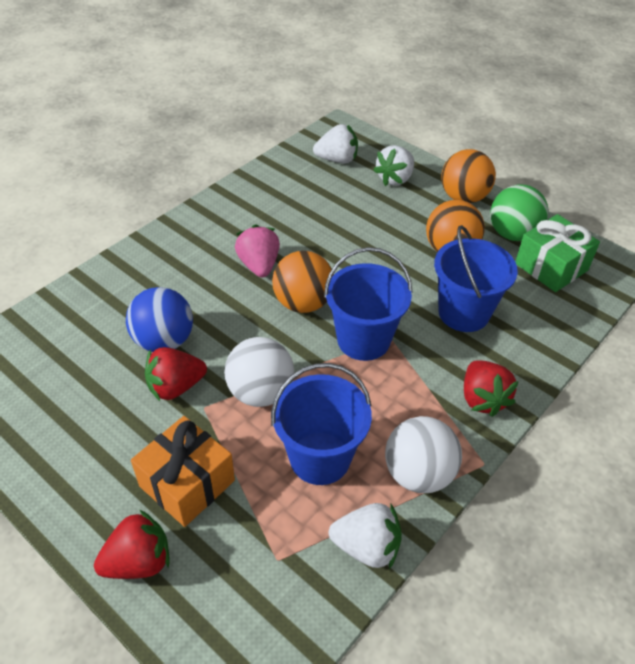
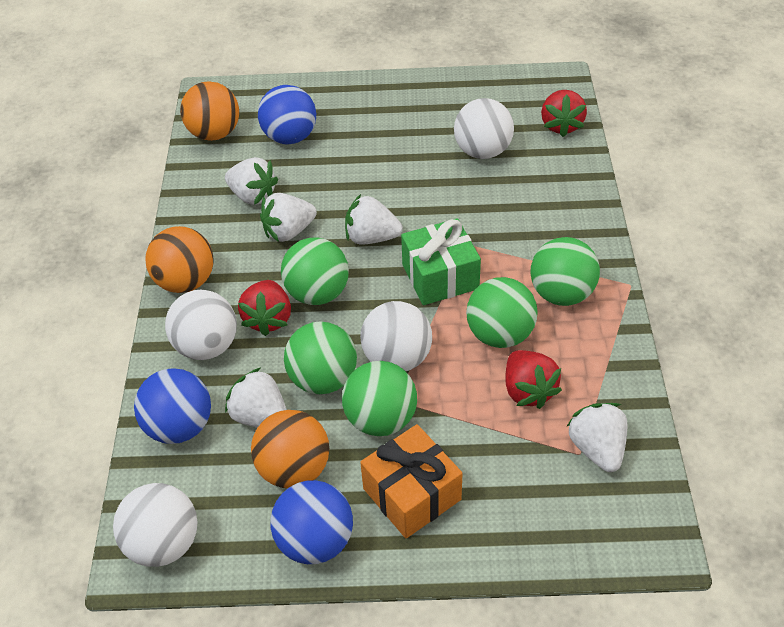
blue ball: [126,287,193,352] = 1 -> [134,368,211,444] [258,85,316,144] [270,480,353,564] = 3
blue bucket: [271,363,372,485] [324,247,413,361] [434,225,518,332] = 3 -> none = 0
green ball: [490,185,548,241] = 1 -> [281,238,349,305] [284,321,357,394] [342,361,417,436] [466,277,538,348] [530,237,600,306] = 5
pink strawberry: [235,224,280,277] = 1 -> none = 0
white ball: [224,337,294,407] [385,416,462,493] = 2 -> [113,483,197,567] [165,290,237,360] [360,301,432,371] [454,98,514,159] = 4
white strawberry: [313,124,358,164] [329,503,402,569] [373,145,414,186] = 3 -> [225,157,278,205] [225,368,287,428] [260,193,317,242] [345,194,403,245] [566,403,627,472] = 5

